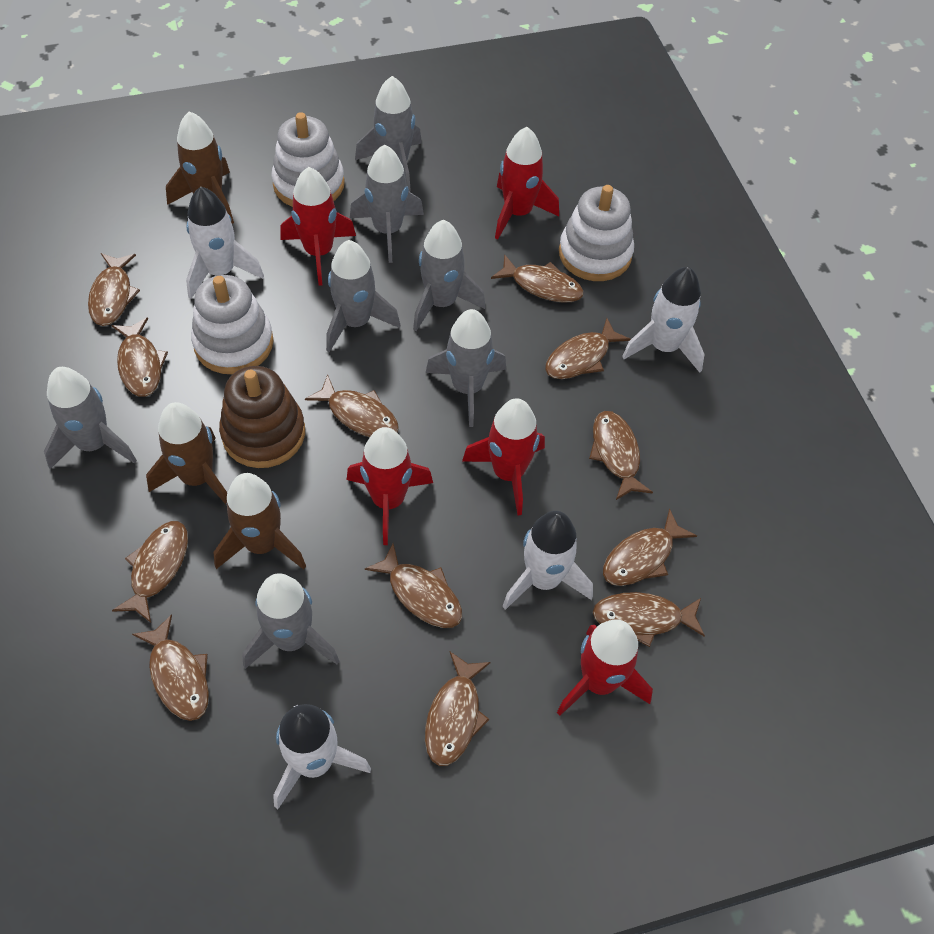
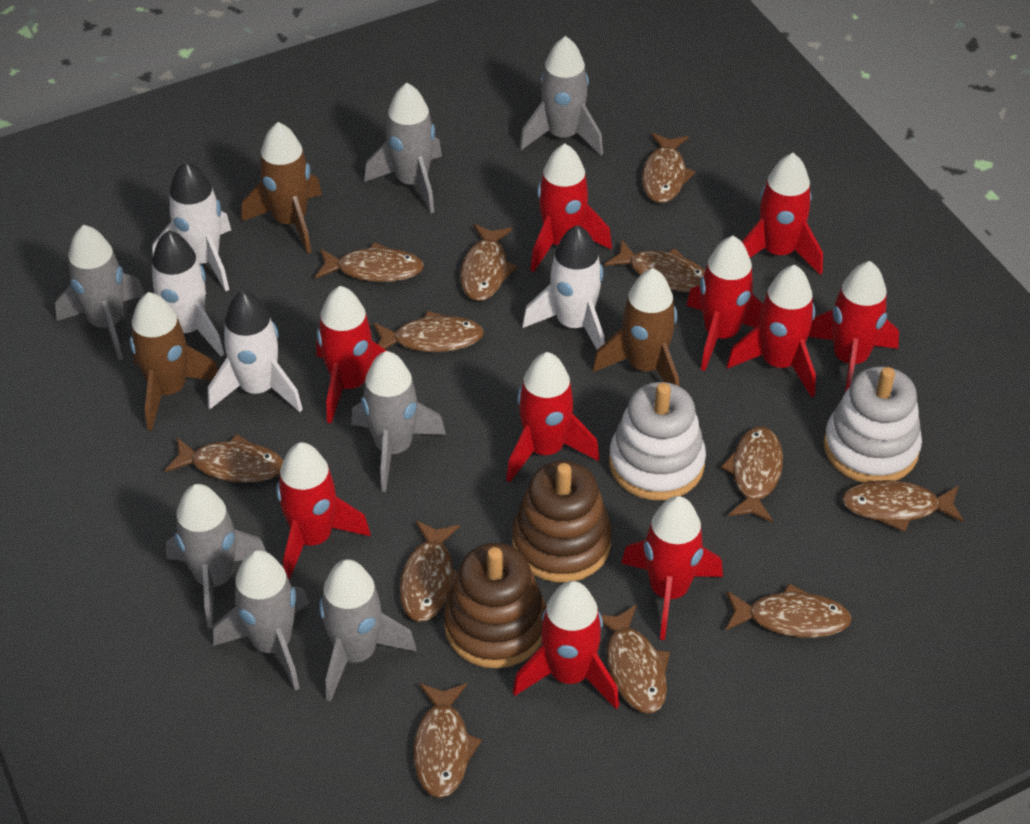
brown stacking toy: [219,366,305,468] = 1 -> [444,543,546,668] [512,461,612,583] = 2
red rocket: [280,167,356,286] [347,427,433,545] [462,398,545,515] [495,127,559,239] [557,619,653,716] = 5 -> [276,442,371,580] [317,286,387,423] [506,352,600,483] [512,581,619,709] [530,144,612,272] [621,496,723,640] [687,236,763,371] [726,265,816,398] [742,153,823,275] [808,261,899,392] = 10
white stacking toy: [191,275,274,374] [272,112,345,207] [559,185,634,281] = 3 -> [609,382,706,500] [824,366,922,483] = 2

